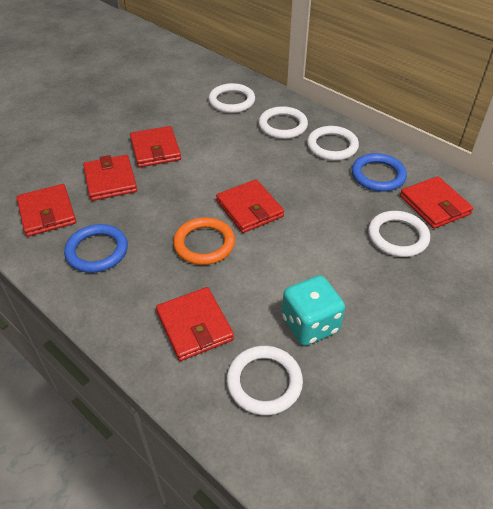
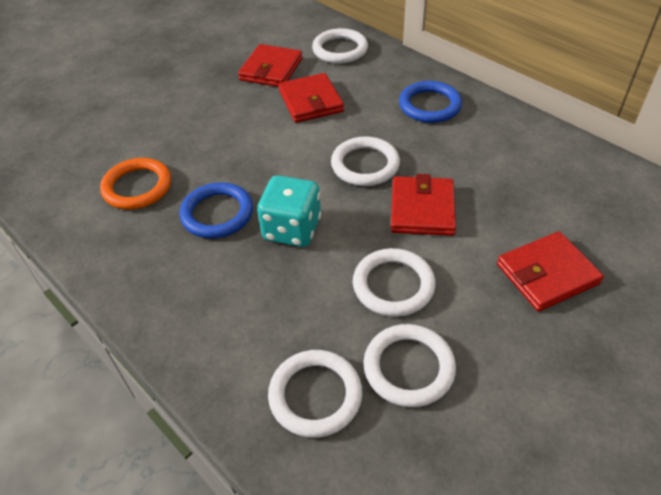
red wallet: [16,184,76,237] [83,155,137,201] [130,126,181,167] [156,287,234,361] [216,179,284,233] [400,176,474,229] = 6 -> [238,44,303,87] [279,73,344,123] [391,174,456,236] [497,231,604,312] = 4

